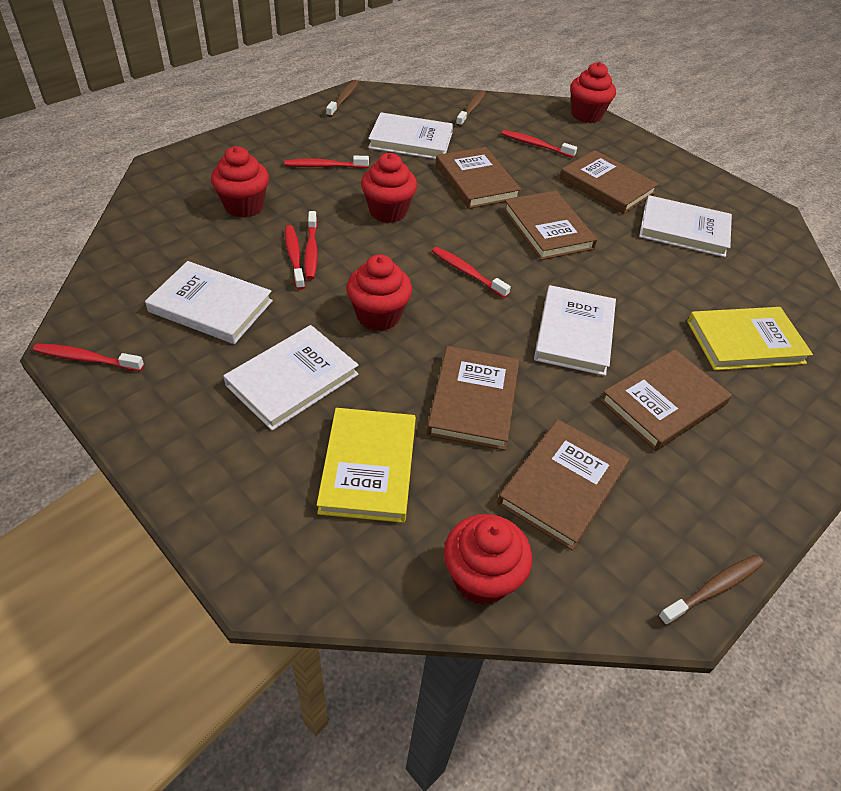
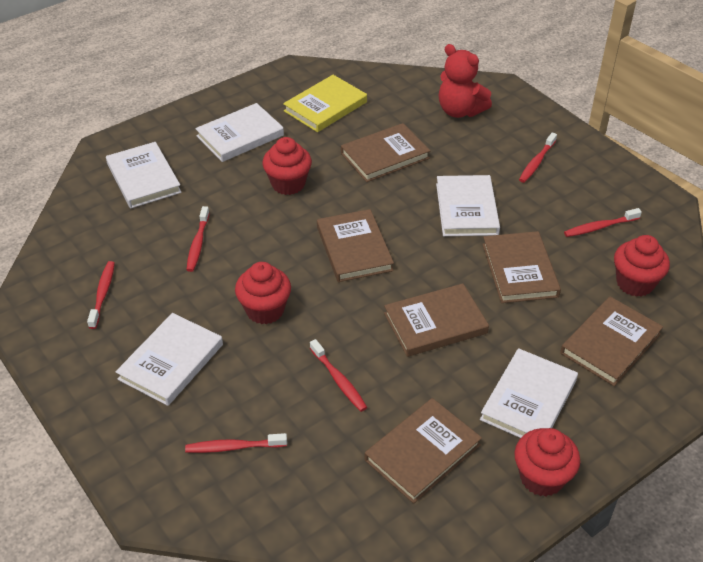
brown toothbrush: [326,80,359,117] [456,90,486,127] [658,555,764,626] = 3 -> none = 0
red cupcake: [211,146,269,218] [347,254,412,331] [361,153,417,223] [444,514,532,605] [570,62,616,123] = 5 -> [235,262,291,324] [262,137,312,195] [514,428,580,496] [614,235,670,297] = 4
red teddy bear: none = 0 -> [439,44,492,118] = 1
yellow book: [317,408,416,523] [687,307,813,370] = 2 -> [283,75,367,132] = 1

